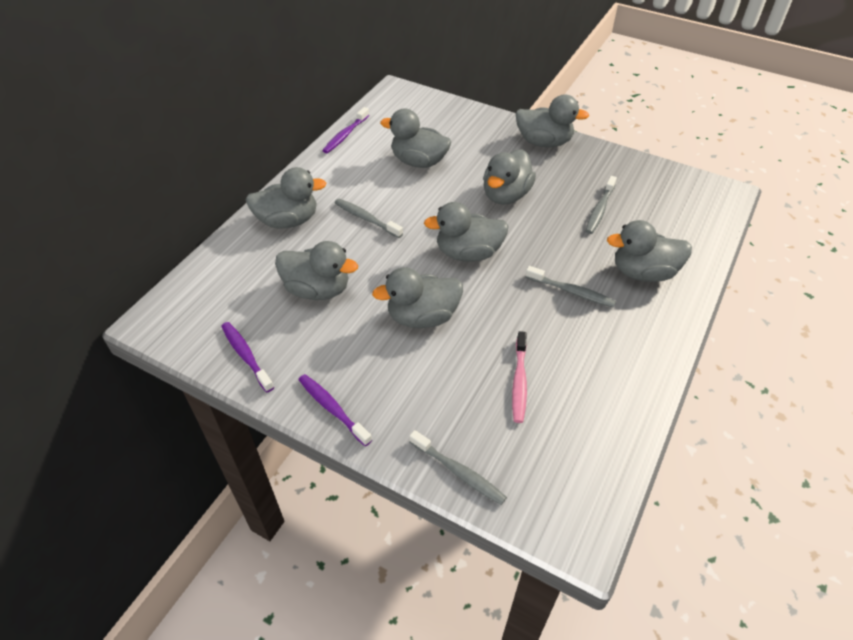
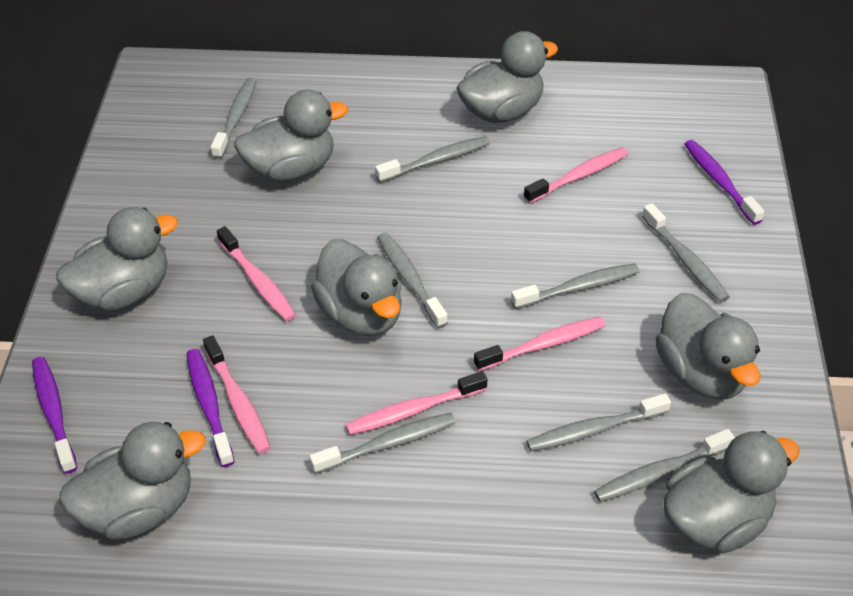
grey duck: [246,167,327,229] [275,241,358,300] [372,267,463,328] [380,109,451,168] [424,202,509,262] [483,149,536,205] [516,94,589,147] [607,220,692,282] = 8 -> [56,207,178,311] [59,422,206,540] [234,90,348,182] [311,239,402,336] [457,31,558,123] [655,293,761,400] [663,431,800,553] = 7
grey toothbrush: [335,199,403,238] [409,430,507,505] [526,266,616,308] [586,176,617,234] = 4 -> [211,78,257,159] [310,413,456,474] [375,136,490,183] [377,233,448,328] [511,263,639,309] [526,394,671,451] [594,429,735,502] [642,203,730,302] = 8
pink toothbrush: [512,331,527,423] = 1 -> [203,335,271,454] [217,226,296,321] [345,371,487,435] [474,316,606,371] [524,147,628,204] = 5

